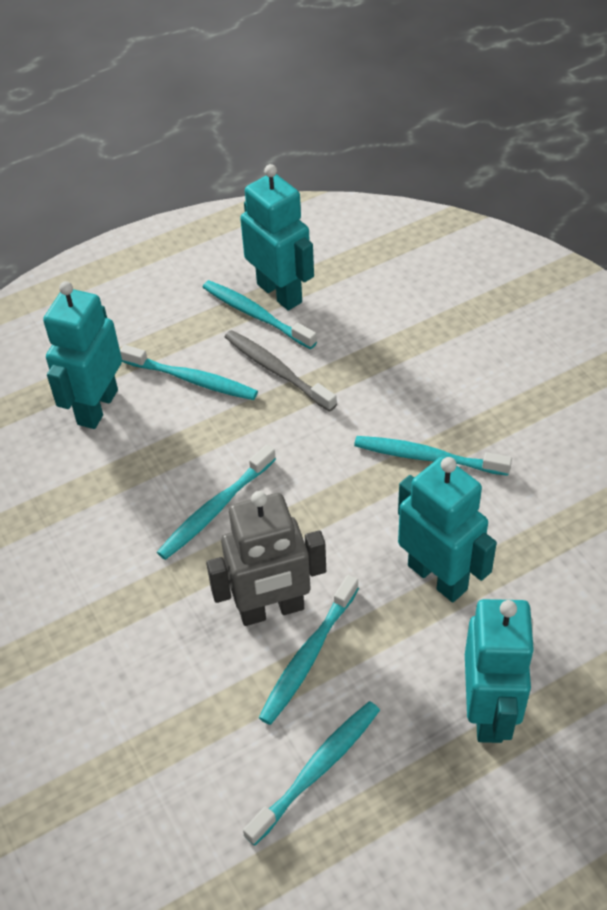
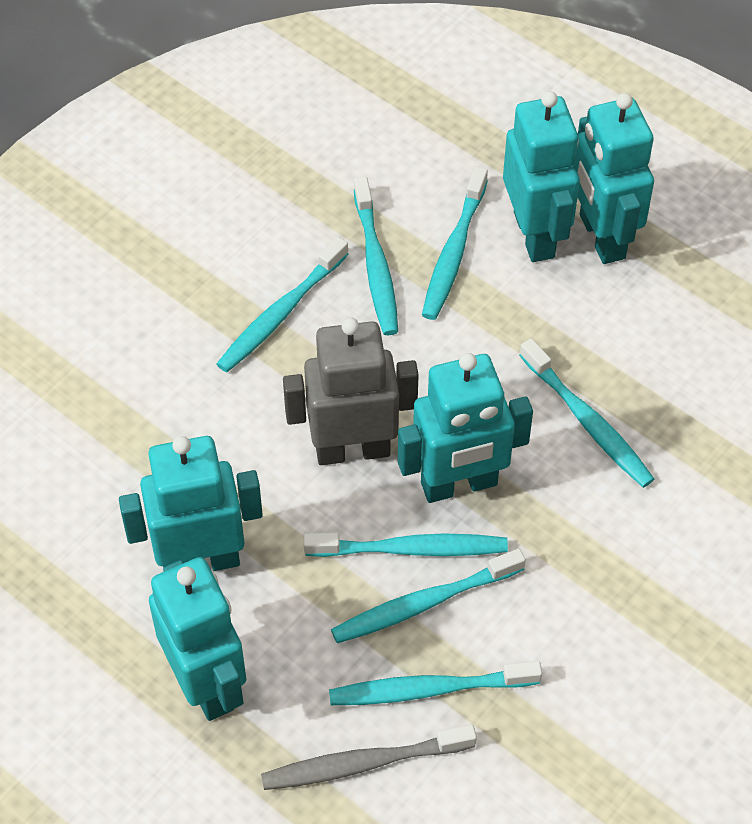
turquoise robot: [43,281,122,429] [240,164,314,311] [398,456,497,602] [465,599,535,743] = 4 -> [119,436,263,571] [149,557,246,721] [398,353,533,503] [503,91,580,262] [574,93,654,264] = 5
turquoise toothbrush: [120,345,258,400] [157,445,276,560] [202,280,317,349] [243,701,380,846] [259,575,359,725] [354,436,512,476] = 6 -> [216,237,349,373] [304,533,508,557] [329,661,542,705] [331,549,526,643] [354,177,398,335] [422,166,488,320] [519,338,654,488] = 7

